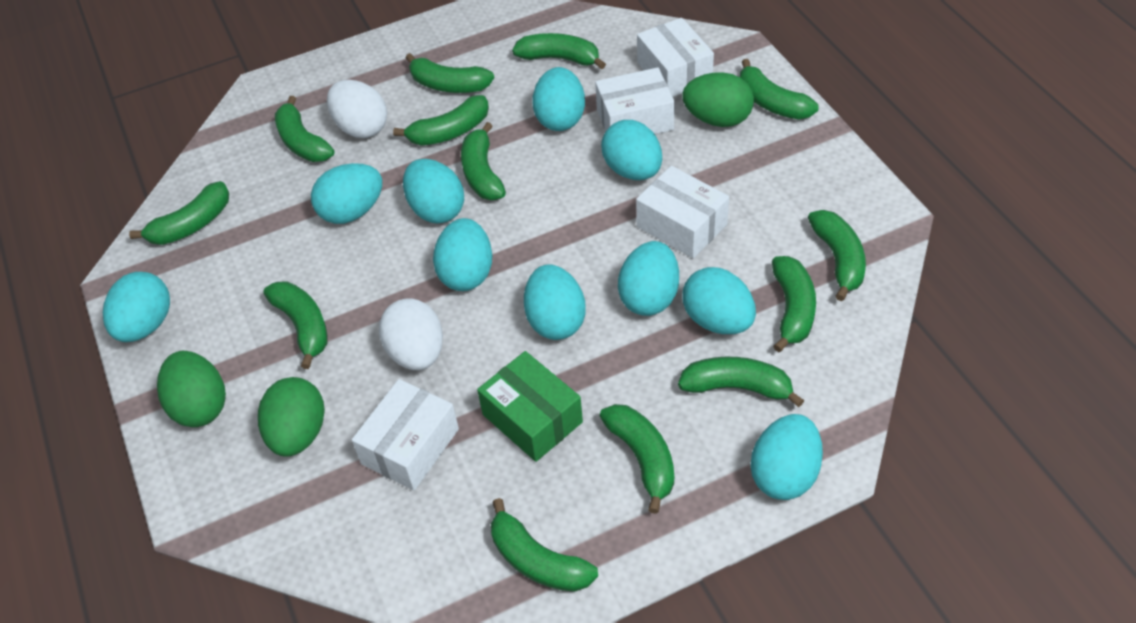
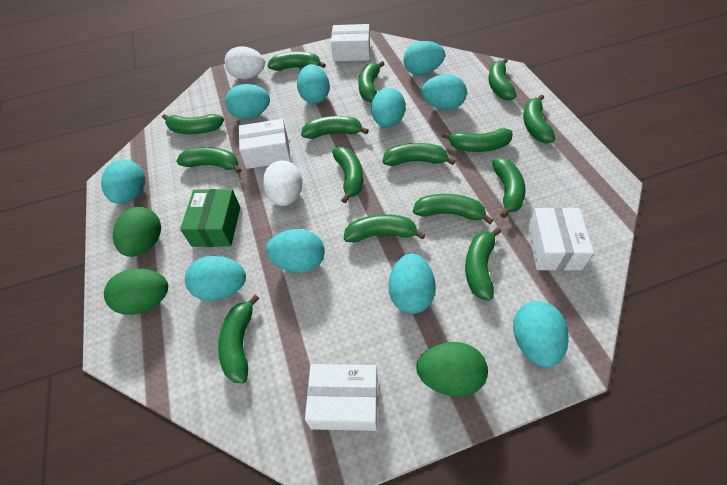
green banana: [129,181,229,245] [263,281,328,369] [275,96,334,162] [393,95,489,146] [406,53,494,93] [461,122,506,200] [491,498,598,592] [512,33,606,70] [600,404,674,514] [678,357,804,407] [740,59,819,120] [772,256,816,352] [808,210,866,301] = 13 -> [162,114,224,134] [176,147,242,173] [218,295,260,383] [268,51,326,71] [301,116,369,139] [332,147,363,203] [344,214,425,242] [358,61,385,102] [383,143,455,166] [413,194,493,224] [442,128,513,152] [465,227,501,300] [488,58,516,101] [492,158,526,218] [523,95,555,143] = 15

